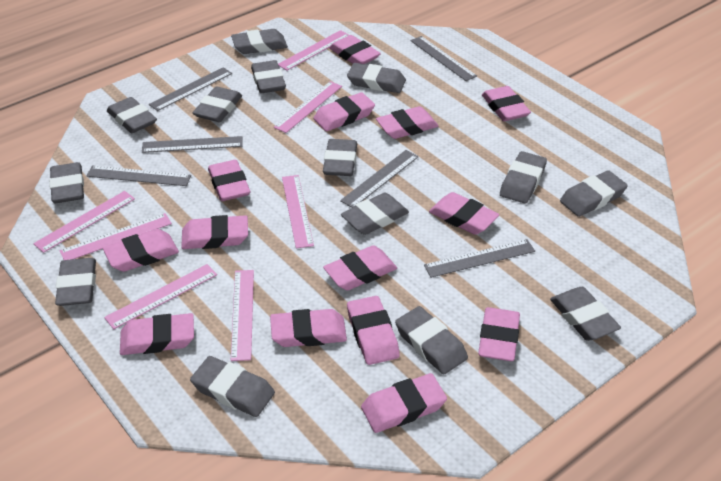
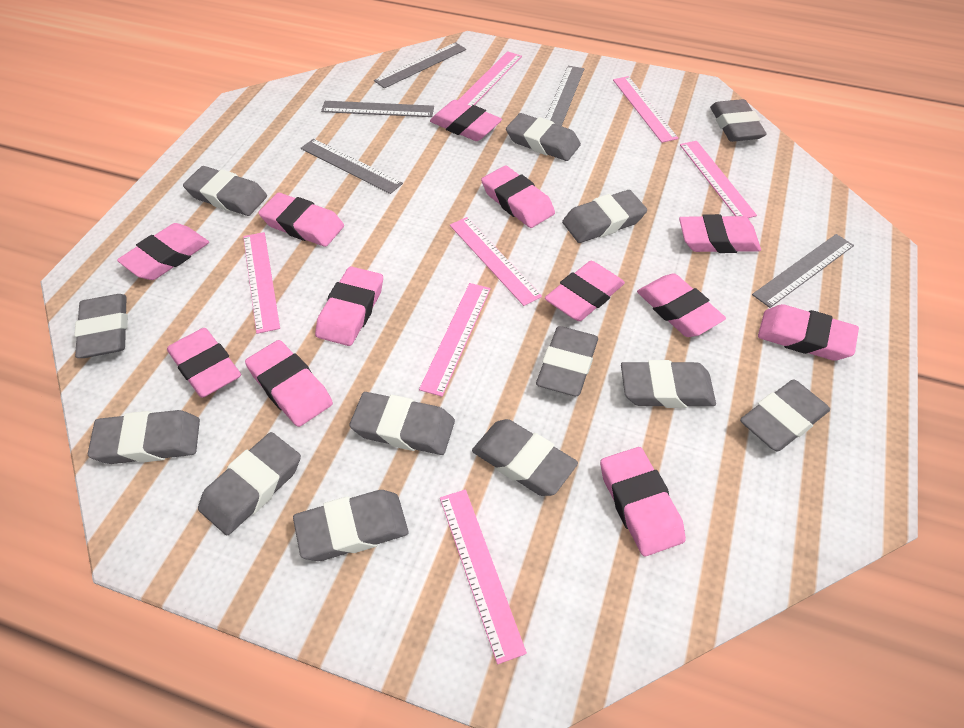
grey eraser: [49,162,84,203] [55,258,96,306] [107,97,157,133] [190,356,275,417] [193,87,242,122] [231,29,288,54] [251,60,286,93] [323,139,357,176] [341,192,409,235] [347,63,406,93] [395,306,468,374] [500,151,547,204] [550,287,621,341] [560,170,628,217] = 14 -> [74,294,128,358] [88,410,200,464] [183,166,267,216] [198,432,301,535] [293,490,409,561] [349,392,455,455] [472,419,578,496] [506,113,581,161] [536,326,598,396] [562,190,647,243] [621,360,716,408] [710,99,767,142] [740,379,830,452] = 13
grey ruler: [87,165,191,186] [142,136,243,153] [149,67,232,111] [340,150,419,208] [411,36,477,81] [424,239,535,278] = 6 -> [301,139,403,194] [321,101,434,117] [374,42,466,88] [545,66,584,126] [752,234,854,308] = 5
pink eraser: [103,229,179,272] [120,313,194,355] [181,215,248,249] [208,160,250,201] [270,309,347,347] [313,92,375,131] [323,245,397,291] [329,35,381,64] [347,296,400,365] [361,373,447,433] [376,106,438,139] [429,192,499,235] [478,307,520,361] [482,86,531,121] = 14 -> [117,223,209,280] [167,328,241,398] [245,340,333,427] [258,193,344,247] [315,266,383,346] [430,100,502,141] [481,166,555,228] [545,261,625,321] [600,447,686,556] [637,273,726,337] [679,214,761,253] [758,304,859,361] = 12

